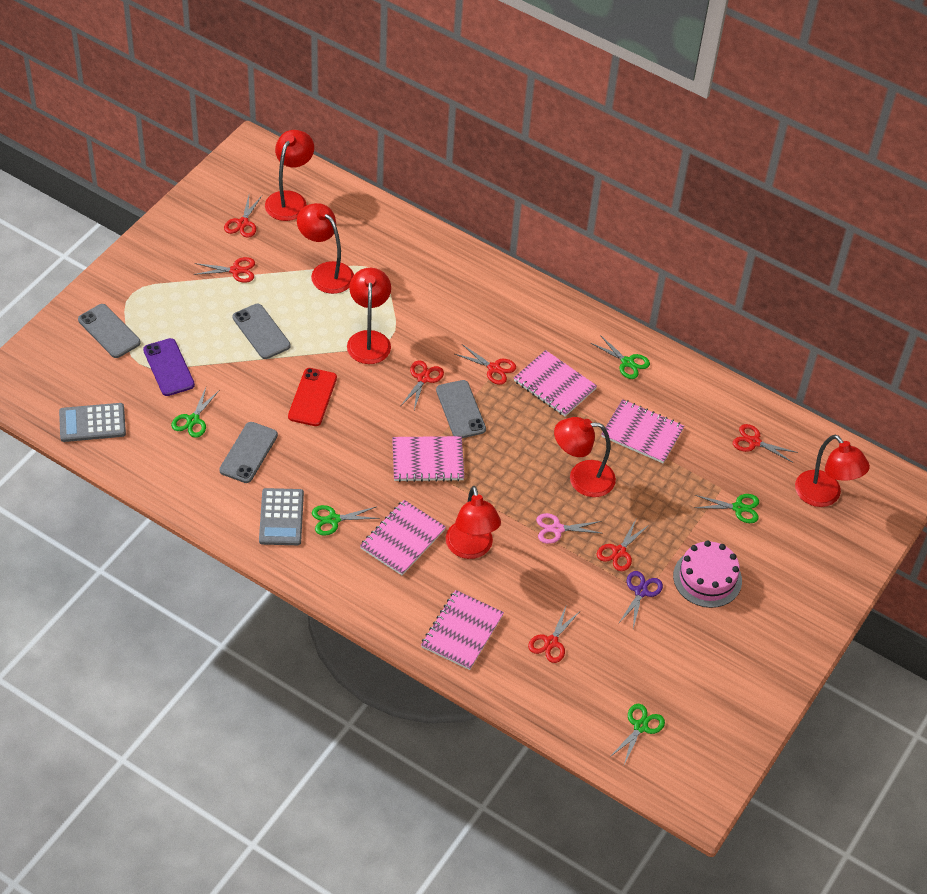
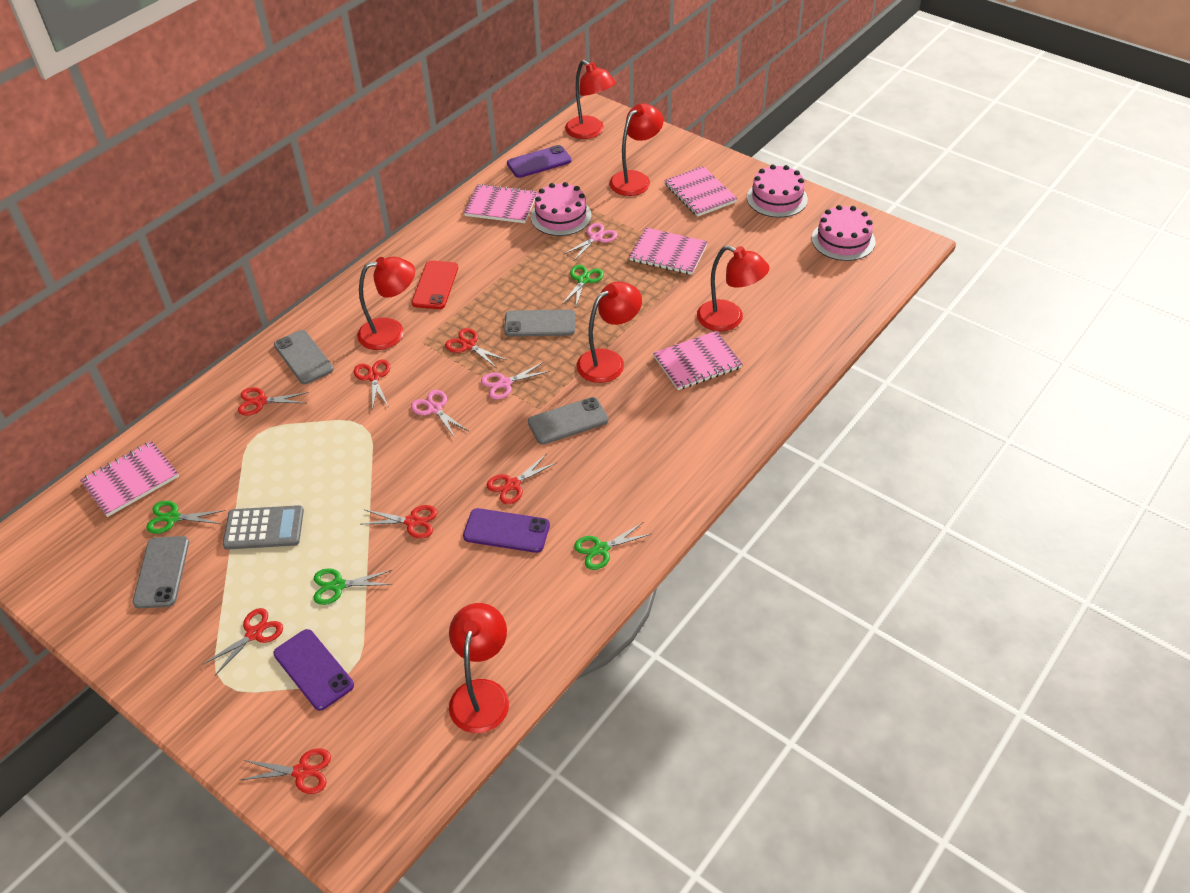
green scissors: [171,387,219,438] [312,505,380,536] [591,335,650,379] [610,704,665,765] [694,494,759,523] = 5 -> [146,501,225,534] [314,568,392,605] [561,265,604,309] [574,522,651,570] = 4
grey calculator: [59,403,126,442] [259,488,304,545] = 2 -> [222,505,304,550] = 1
pink cake: [673,541,742,608] = 1 -> [531,182,592,236] [747,164,808,218] [812,205,875,261] = 3
pink scissors: [536,513,603,544] = 1 -> [411,390,468,438] [481,362,550,400] [563,223,617,260] = 3
purple phone: [143,338,195,396] = 1 -> [273,629,354,711] [463,508,550,553] [507,145,572,178] = 3
purple scissors: [618,571,663,628] = 1 -> none = 0

